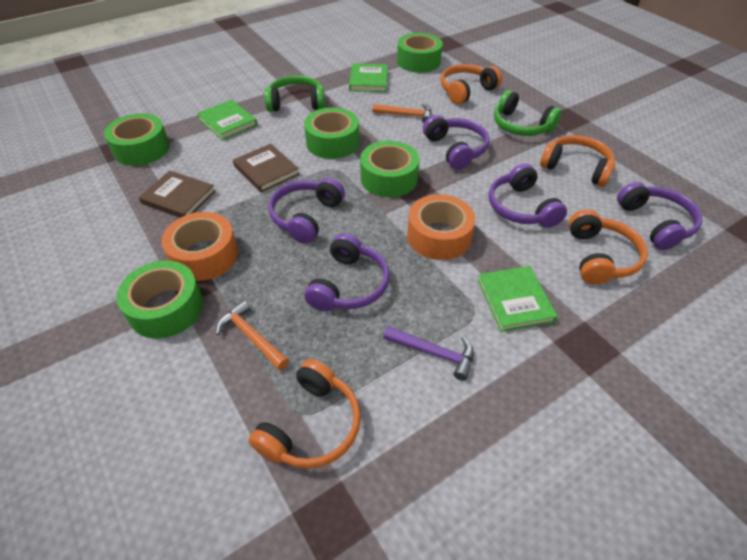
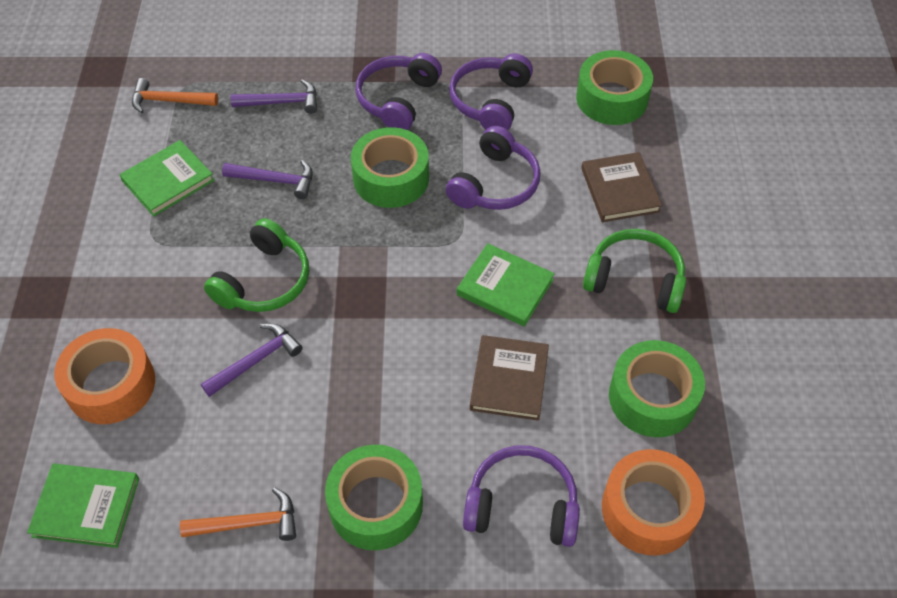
green tape: [104,113,170,166] [116,261,203,339] [304,107,359,159] [360,141,419,197] [397,33,443,73] = 5 -> [325,445,423,550] [351,127,429,208] [576,50,653,125] [609,340,705,437] = 4
orange headphones: [248,359,361,469] [441,64,502,104] [540,135,616,187] [569,209,648,284] = 4 -> none = 0
purple hammer: [383,326,474,381] = 1 -> [201,323,303,397] [222,160,313,199] [230,79,317,114] = 3
purple headphones: [268,178,345,244] [304,233,390,311] [423,115,490,169] [489,163,567,228] [617,182,702,250] = 5 -> [356,53,442,130] [446,126,541,210] [449,53,533,130] [463,445,580,547] = 4

